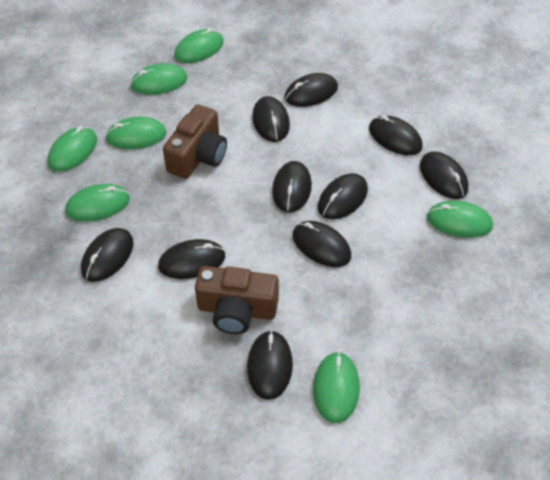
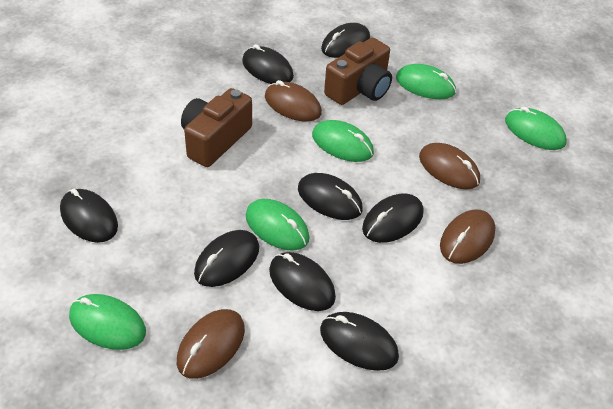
black mouse: [81,228,133,282] [158,239,225,279] [247,330,293,400] [252,96,290,142] [272,161,312,212] [284,73,338,107] [293,221,351,267] [318,173,368,220] [369,115,423,155] [420,151,468,199] = 10 -> [60,189,118,243] [194,230,259,287] [242,44,294,84] [269,252,336,311] [298,173,363,220] [320,312,399,371] [321,23,370,58] [362,194,423,243] = 8
brown mouse: none = 0 -> [177,309,245,379] [265,80,322,122] [419,143,480,189] [440,209,495,264] = 4
green mouse: [48,126,97,172] [65,184,130,222] [105,117,167,149] [130,63,187,95] [175,28,224,63] [313,352,360,423] [427,201,493,238] = 7 -> [69,294,146,350] [246,199,310,251] [312,120,374,162] [396,64,456,99] [505,107,567,150] = 5

